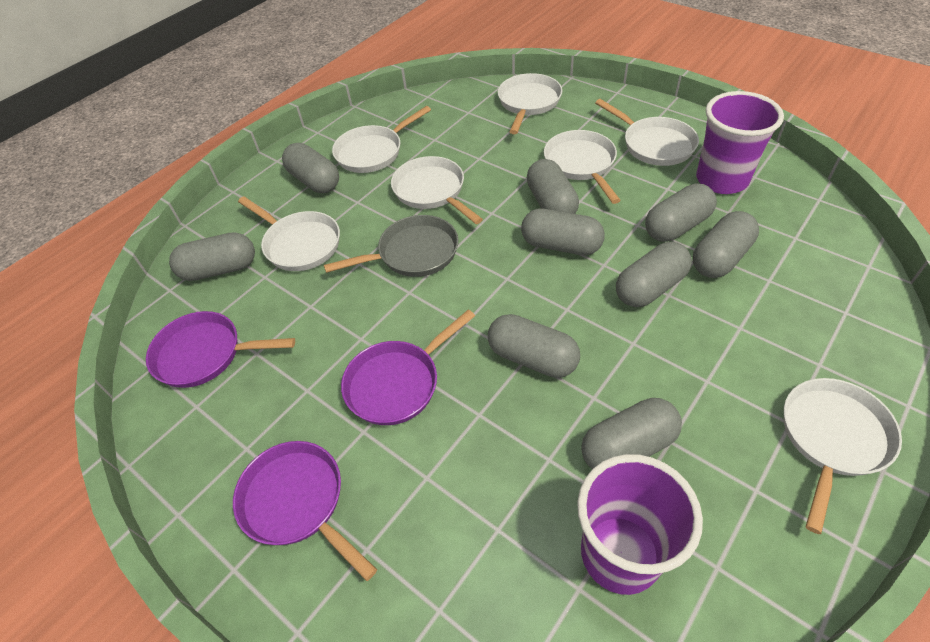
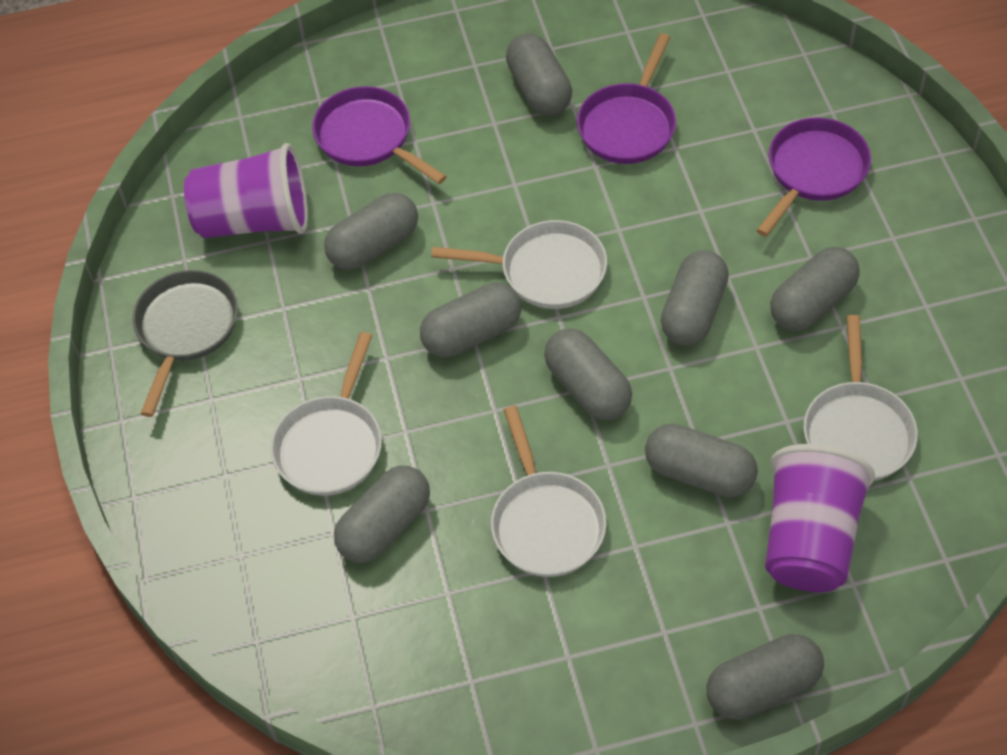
white pan: [238,196,340,271] [332,106,431,173] [391,156,483,224] [498,73,562,134] [544,130,621,204] [595,99,699,166] [784,378,902,534] = 7 -> [271,332,382,495] [431,220,607,309] [491,406,607,577] [803,315,918,481] = 4

